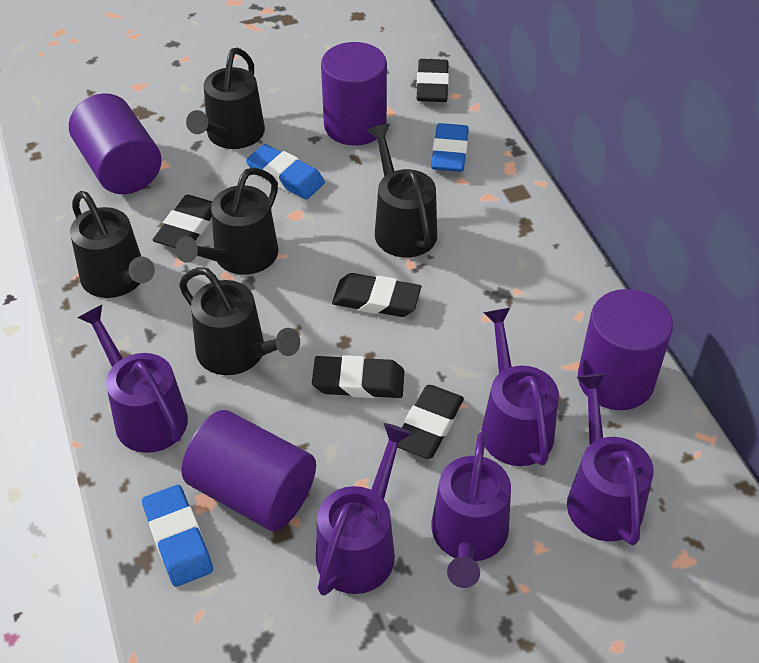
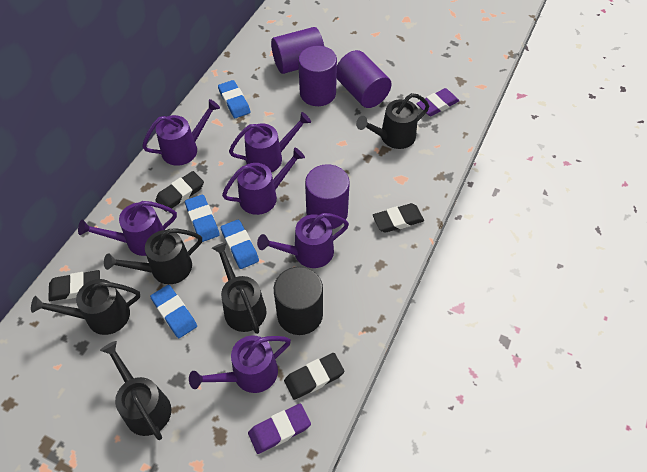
black cylinder: none = 0 -> [274,267,323,335] = 1
black eraser: [153,195,212,248] [312,355,404,398] [332,273,421,317] [398,385,464,459] [417,59,449,102] = 5 -> [48,270,100,301] [155,171,204,212] [284,353,345,400] [373,203,424,233] = 4
blue eraser: [142,485,213,587] [246,144,325,200] [431,123,469,172] = 3 -> [150,285,197,338] [185,195,220,242] [218,80,250,118] [221,219,259,269] = 4
purple eraser: none = 0 -> [248,403,311,454] [416,88,459,116] = 2
purple watering can: [78,305,188,453] [316,423,412,596] [431,432,511,588] [481,308,559,466] [567,374,654,546] = 5 -> [78,201,177,256] [142,99,220,166] [189,336,291,393] [222,148,305,215] [229,112,311,172] [257,213,349,268] = 6

